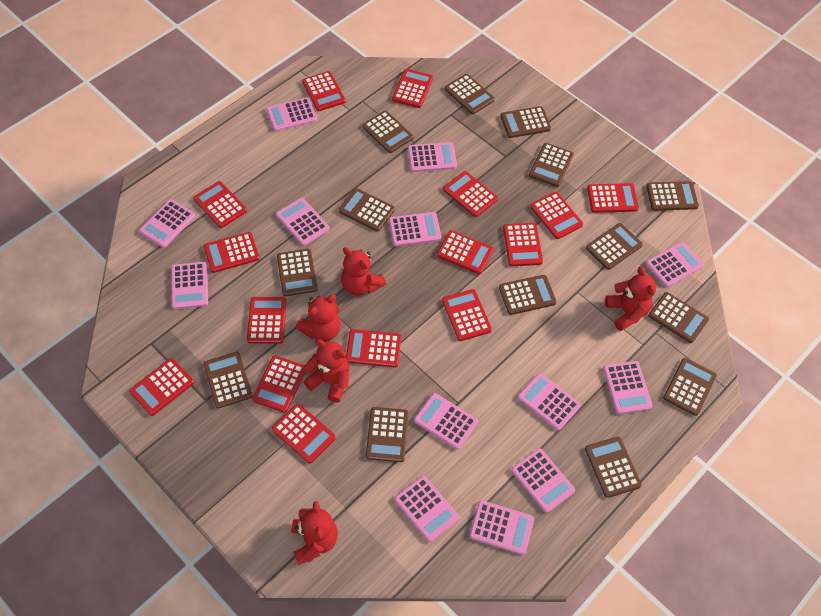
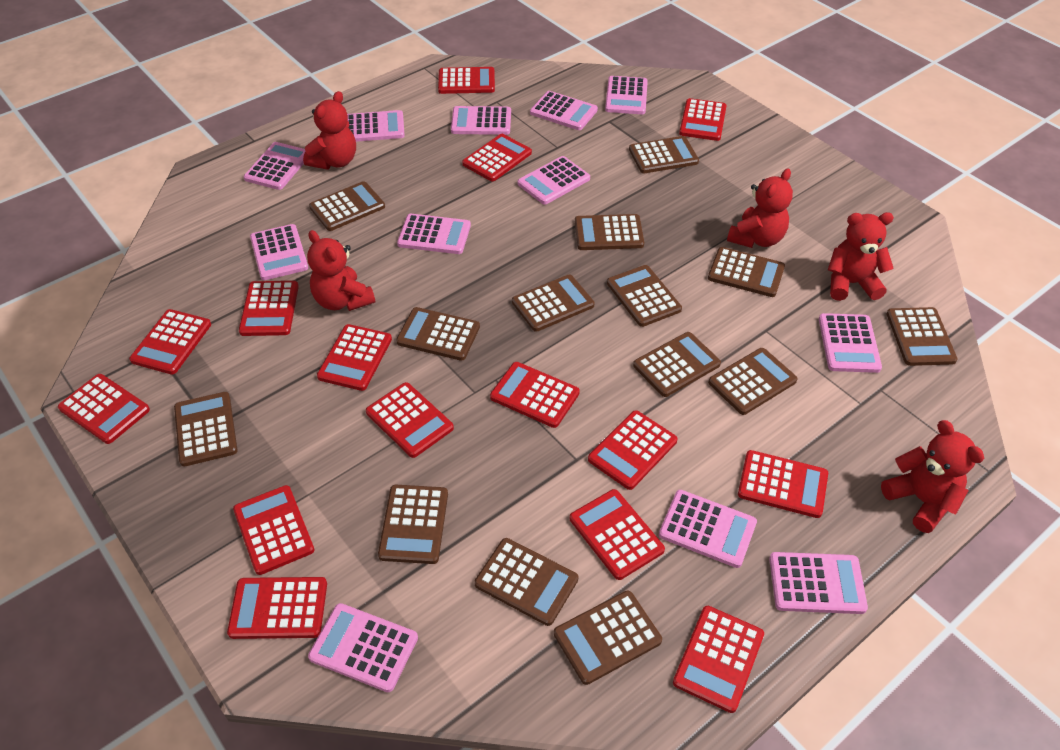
pink calculator: [139,199,195,248] [171,262,208,309] [266,97,317,132] [276,198,330,246] [389,212,442,246] [395,476,459,542] [408,142,457,172] [414,393,478,450] [469,500,534,555] [511,448,575,513] [518,373,581,431] [603,361,653,414] [646,242,704,288] = 13 -> [244,142,306,190] [250,224,308,280] [308,603,418,692] [347,110,405,142] [397,214,471,254] [451,106,511,135] [518,156,590,205] [530,91,598,130] [605,76,648,114] [659,490,757,568] [769,552,868,614] [819,313,882,373] = 12

